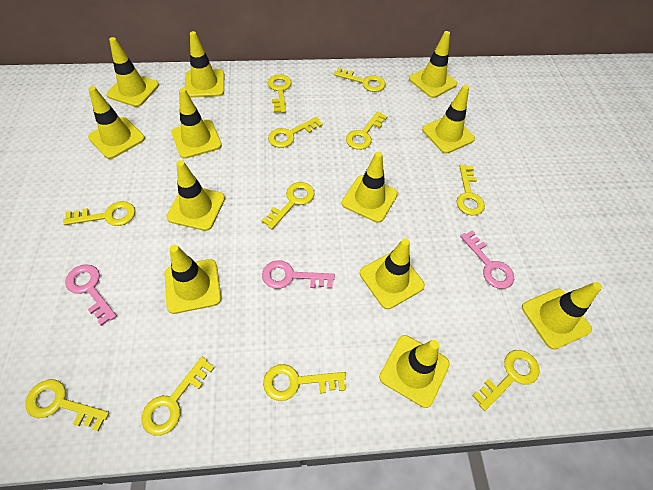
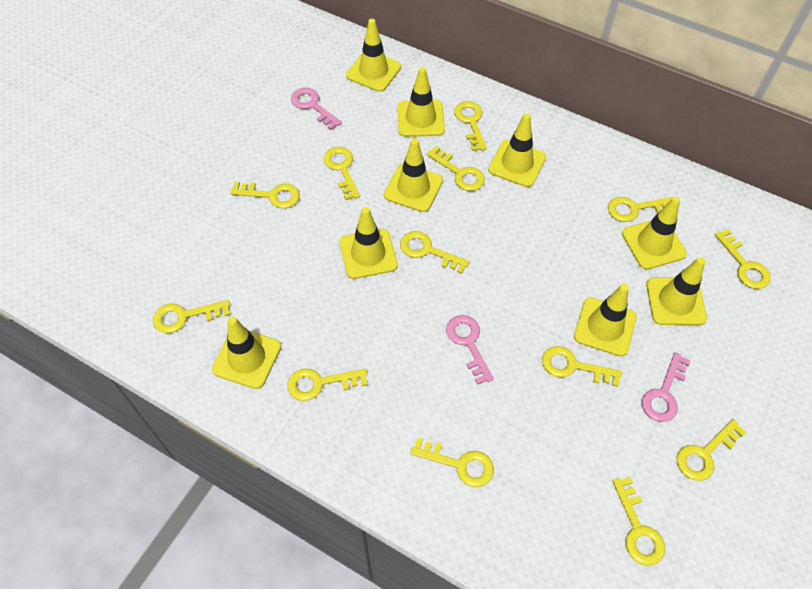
yellow key: [25,379,109,431] [63,201,135,226] [141,357,215,436] [261,182,315,229] [263,364,346,401] [268,74,292,113] [268,117,323,148] [334,68,386,92] [346,111,388,150] [456,165,485,216] [472,350,540,411] = 11 -> [153,300,230,333] [230,182,300,209] [287,368,367,401] [324,147,360,200] [400,231,469,274] [410,437,494,487] [426,146,485,191] [454,101,487,151] [542,346,622,387] [608,197,673,222] [612,477,665,566] [677,419,747,481] [715,229,770,289] = 13
yellow traffic cone: [88,86,145,159] [106,37,159,107] [165,245,221,314] [166,160,225,231] [171,88,222,159] [185,31,224,98] [342,152,398,223] [360,238,425,309] [379,335,450,408] [409,31,457,98] [422,85,475,153] [522,282,602,350] = 12 -> [212,317,281,389] [339,207,398,279] [346,19,401,92] [384,138,443,212] [397,67,445,137] [488,113,546,187] [574,284,637,357] [622,197,687,270] [646,257,707,325] = 9

